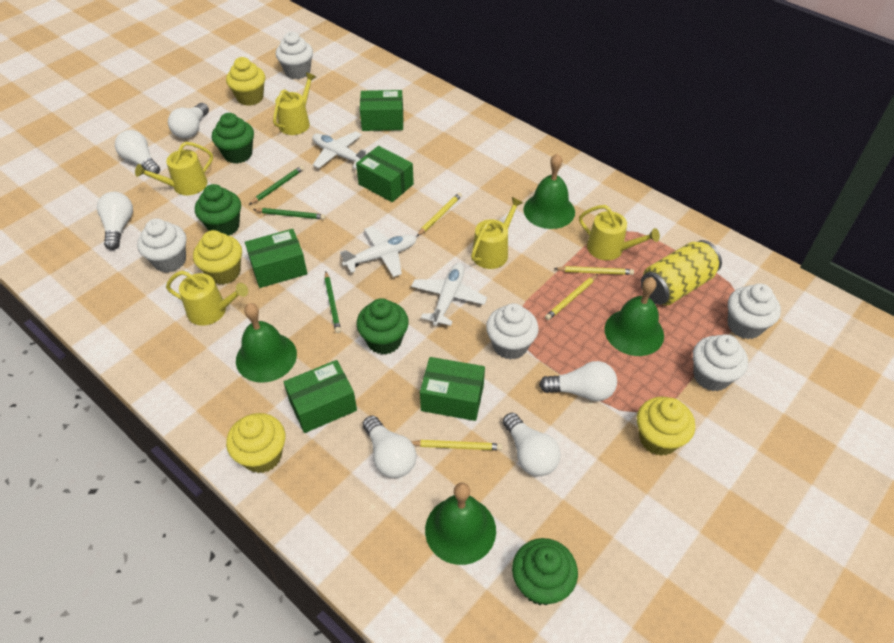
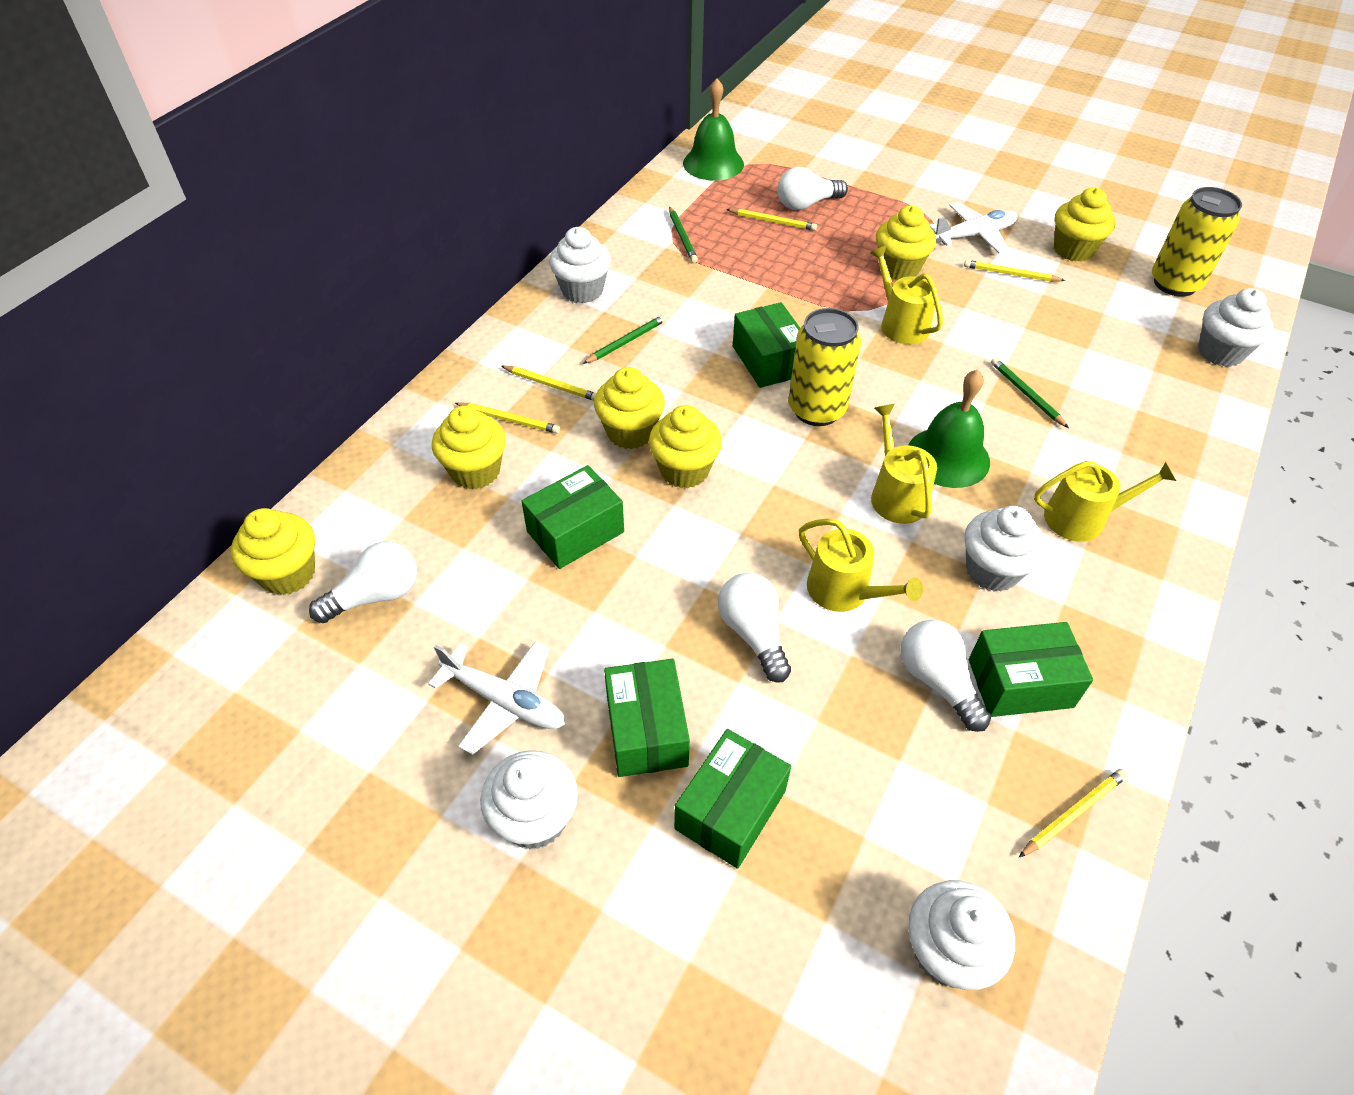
green bell: [236,303,297,383] [425,482,496,565] [523,153,575,229] [604,277,664,356] = 4 -> [683,79,744,181] [908,369,990,488] = 2
green cupcake: [195,184,241,236] [212,113,254,164] [356,298,409,354] [512,538,578,606] = 4 -> none = 0
white light bulb: [97,192,133,250] [115,130,160,174] [168,103,209,138] [363,416,416,478] [503,413,560,476] [539,361,617,401] = 6 -> [309,542,417,623] [718,573,791,683] [777,167,848,210] [901,620,991,732] = 4
white plane: [312,131,366,169] [340,226,417,277] [411,263,487,326] = 3 -> [428,641,565,755] [930,202,1018,254] = 2
yellow can: [641,240,722,305] = 1 -> [788,308,861,426] [1152,187,1242,297] = 2
yellow cupcake: [193,230,242,285] [226,57,265,106] [226,413,285,473] [637,397,695,456] = 4 -> [231,508,315,595] [432,406,506,489] [594,367,665,449] [649,405,722,488] [876,205,936,280] [1054,187,1116,261] = 6
yellow pencil: [411,440,502,450] [417,192,462,236] [545,274,598,320] [554,266,634,275] = 4 -> [455,402,560,434] [501,365,596,401] [726,208,817,231] [964,260,1065,282] [1019,769,1127,857] = 5
yellow watering can: [135,142,213,195] [166,271,248,326] [273,72,316,135] [471,197,523,269] [579,205,660,260] = 5 -> [799,519,923,612] [870,245,943,344] [871,404,937,524] [1034,461,1176,542] = 4

